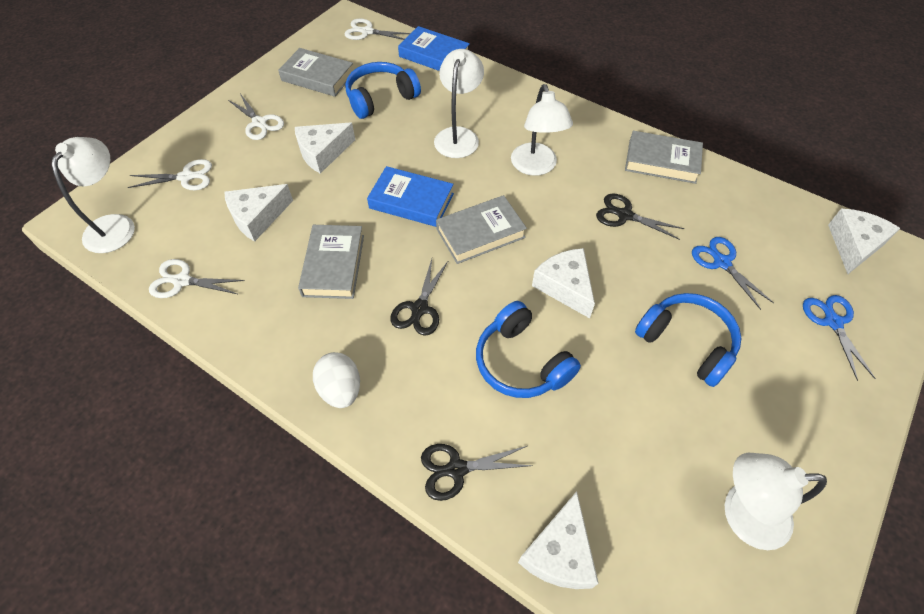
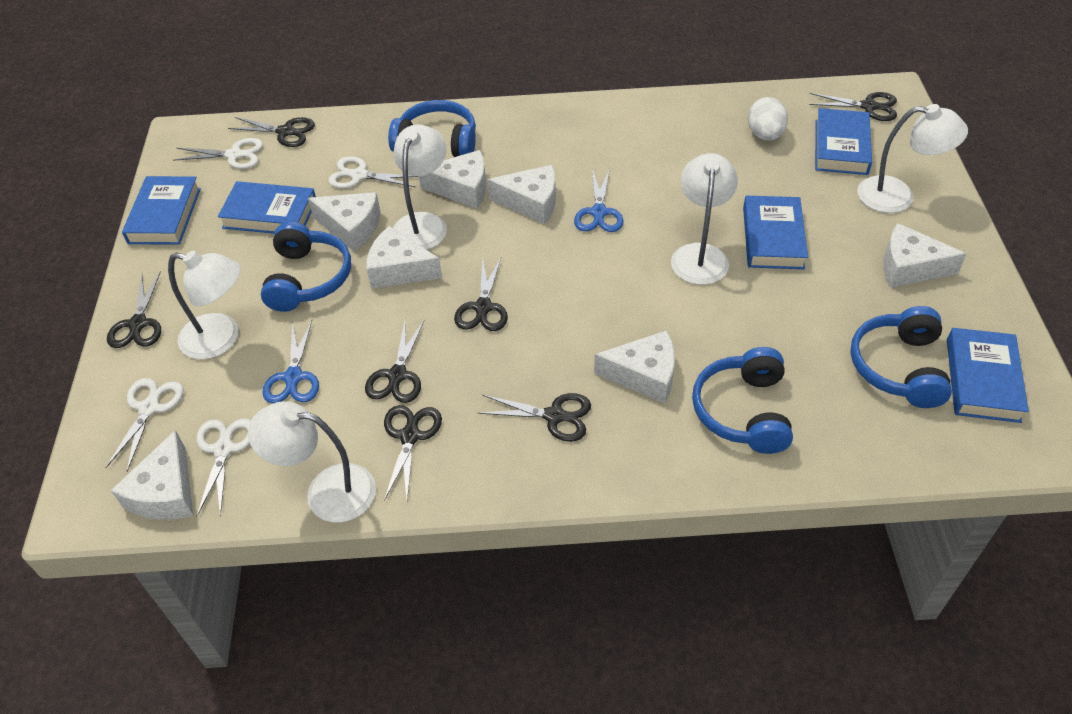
black scissors: [390,259,449,336] [421,444,532,501] [596,193,684,240] = 3 -> [107,271,161,348] [228,117,315,147] [365,321,424,403] [384,405,442,501] [454,258,508,331] [478,393,591,442] [809,92,897,121] = 7
blue book: [367,166,454,227] [398,26,470,71] = 2 -> [122,176,201,245] [218,181,316,234] [743,196,808,269] [815,108,872,175] [947,328,1029,423] = 5
blue headphones: [345,62,421,119] [476,301,581,398] [635,293,741,387] = 3 -> [261,222,351,312] [388,100,476,157] [692,347,793,454] [850,306,952,408] = 4
grey book: [278,48,353,97] [298,225,364,299] [436,195,527,264] [625,131,703,184] = 4 -> none = 0
white cheese: [225,184,293,241] [295,123,355,174] [518,491,599,589] [532,248,595,318] [828,209,900,274] = 5 -> [111,430,193,520] [308,192,381,251] [366,226,442,289] [419,150,486,208] [487,165,556,224] [594,330,675,404] [883,223,967,288] = 7
white lamp: [51,137,135,253] [434,49,484,158] [511,84,573,176] [725,453,827,550] = 4 -> [168,251,241,360] [248,401,376,522] [393,124,447,250] [671,153,738,285] [857,104,968,213] = 5

